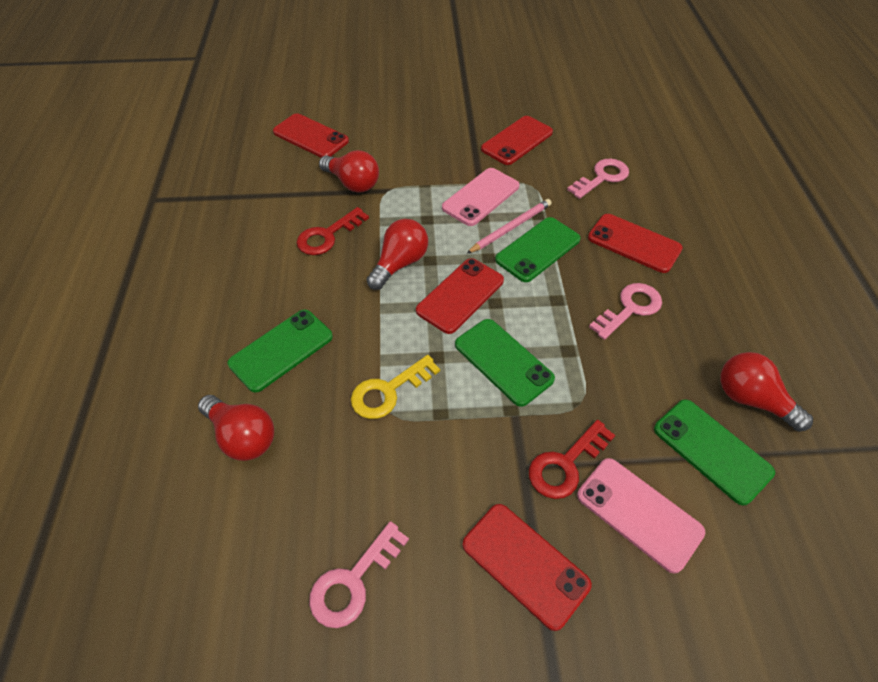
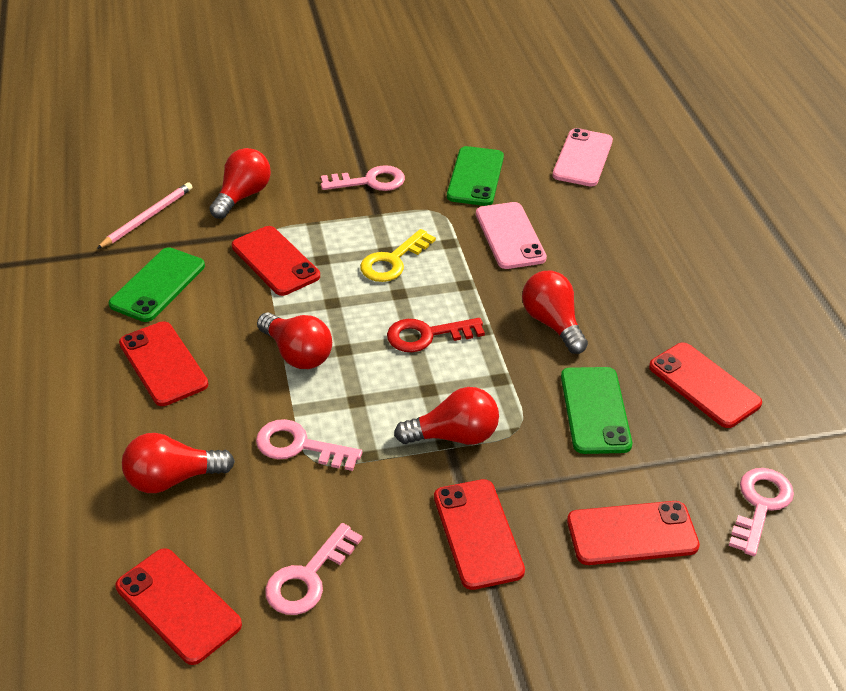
green phone: [228,309,333,393] [455,319,555,407] [495,217,581,282] [654,399,775,505] = 4 -> [109,247,205,322] [447,146,504,206] [561,367,632,454] = 3
pink key: [309,521,409,628] [567,159,629,199] [589,283,662,340] = 3 -> [256,419,362,471] [265,523,363,615] [321,165,405,191] [729,468,794,556] = 4
red key: [297,207,369,255] [529,420,615,499] = 2 -> [387,318,485,352] = 1
red light bulb: [198,395,274,461] [319,150,379,192] [366,219,428,290] [720,352,813,432] = 4 -> [122,433,235,493] [209,148,271,219] [257,313,332,369] [394,387,499,445] [522,271,588,354] = 5
red phone: [273,113,349,158] [416,258,504,334] [463,504,592,631] [481,116,553,165] [588,214,683,273] = 5 -> [116,548,242,665] [119,321,208,406] [232,226,320,296] [434,479,525,590] [567,501,700,565] [649,342,762,428] = 6

